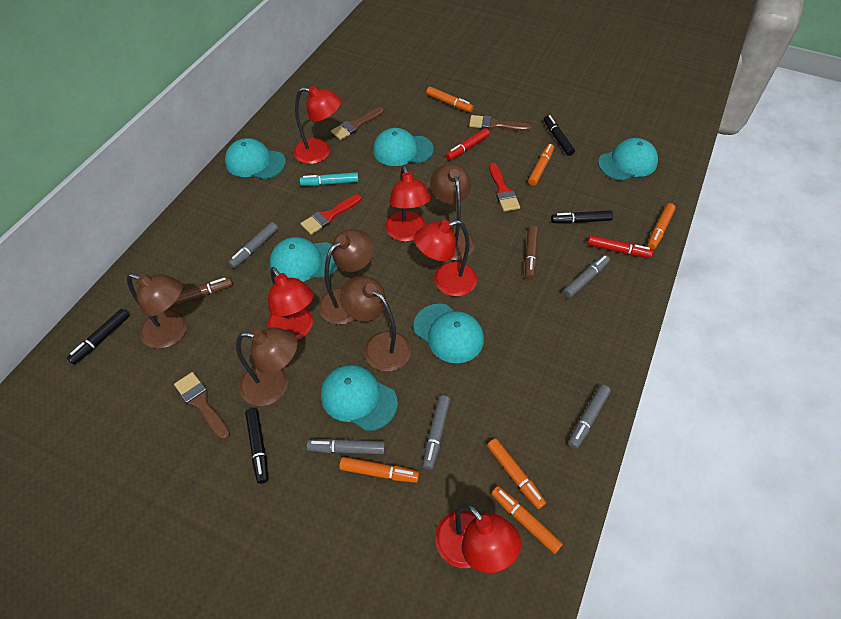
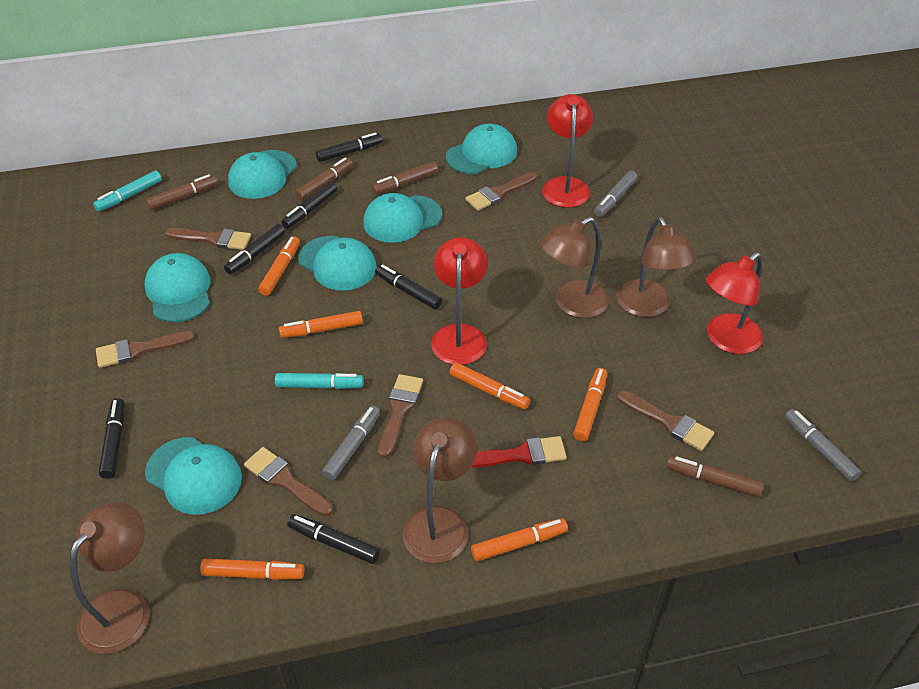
black marker: [67,309,129,365] [245,408,269,484] [544,115,575,156] [551,210,613,224] = 4 -> [99,398,125,479] [224,224,286,274] [281,181,338,229] [287,514,380,564] [315,132,383,162] [375,264,442,310] = 6
brown brush: [174,372,230,439] [331,107,384,140] [469,115,531,131] = 3 -> [96,331,195,368] [165,228,251,250] [244,447,333,516] [378,374,423,458] [465,172,537,211] [617,390,714,451] = 6
brown lamp: [127,273,187,349] [236,327,298,406] [319,229,374,325] [340,276,411,371] [430,164,475,260] = 5 -> [70,502,149,654] [403,417,477,563] [540,217,609,318] [616,217,697,317] = 4
brown marker: [170,277,233,307] [525,225,538,279] = 2 -> [146,174,218,210] [295,158,353,201] [372,161,438,194] [666,456,764,497] = 4
grey marker: [228,222,278,268] [306,439,385,454] [423,395,450,470] [563,255,610,298] [568,384,611,449] = 5 -> [322,406,380,480] [594,171,638,217] [785,409,861,482] = 3
red brush: [300,194,362,235] [489,163,520,212] = 2 -> [471,436,567,468] = 1
red lamp: [268,267,314,340] [293,86,341,164] [385,165,431,242] [414,220,477,296] [435,503,521,573] = 5 -> [431,237,488,365] [542,94,593,208] [706,252,763,354] = 3
red marker: [446,128,490,160] [587,235,653,258] = 2 -> none = 0
turquoise marker: [300,172,359,186] = 1 -> [93,170,162,212] [275,373,364,389] = 2

